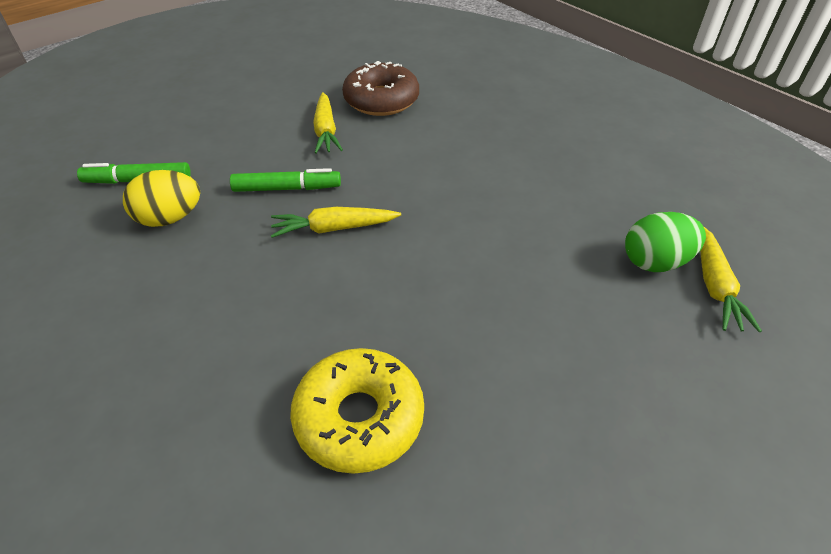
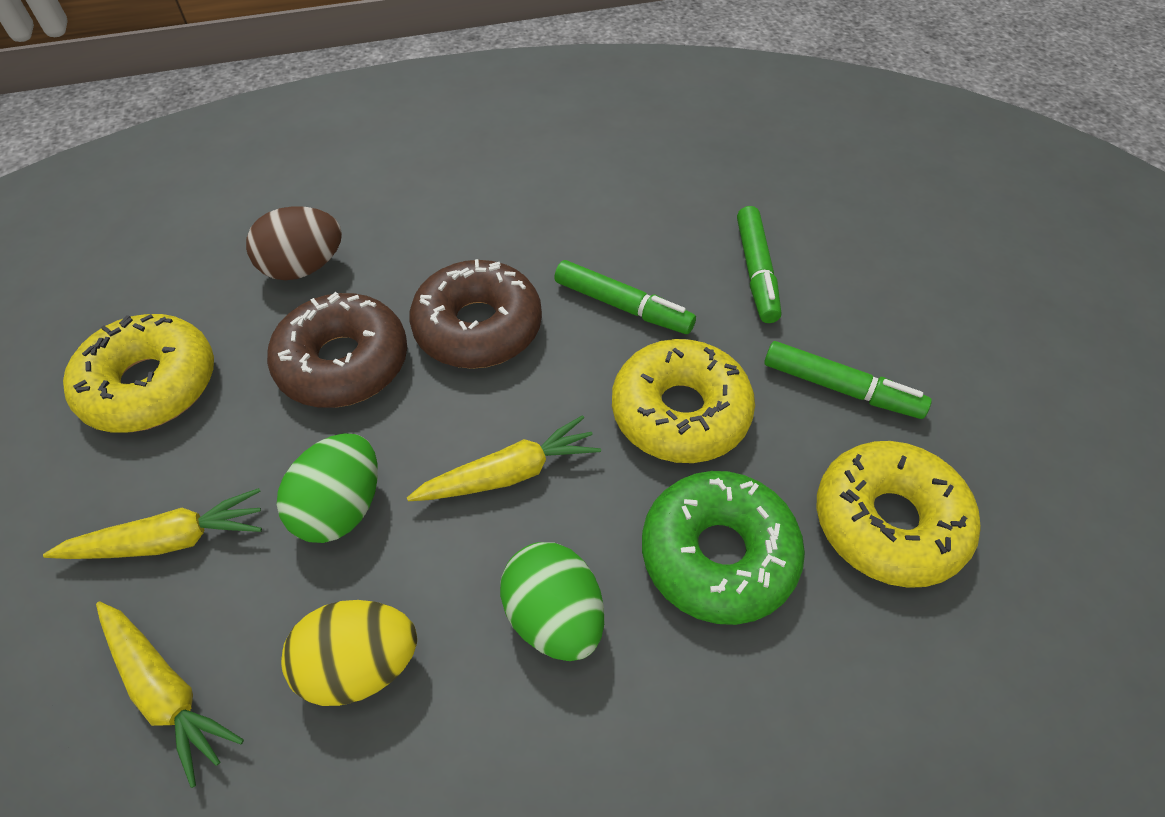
brown donut: [342,61,419,116] = 1 -> [267,292,407,408] [409,259,542,369] = 2
brown egg: none = 0 -> [246,206,342,280] = 1
green donut: none = 0 -> [642,471,805,625] = 1
green egg: [625,212,706,272] = 1 -> [277,433,378,543] [500,542,604,661] = 2
green marker: [77,162,191,184] [230,168,341,192] = 2 -> [554,260,696,334] [737,206,781,323] [764,341,932,419] = 3
yellow donut: [290,348,424,474] = 1 -> [63,314,214,433] [612,339,755,463] [817,441,980,588] = 3

